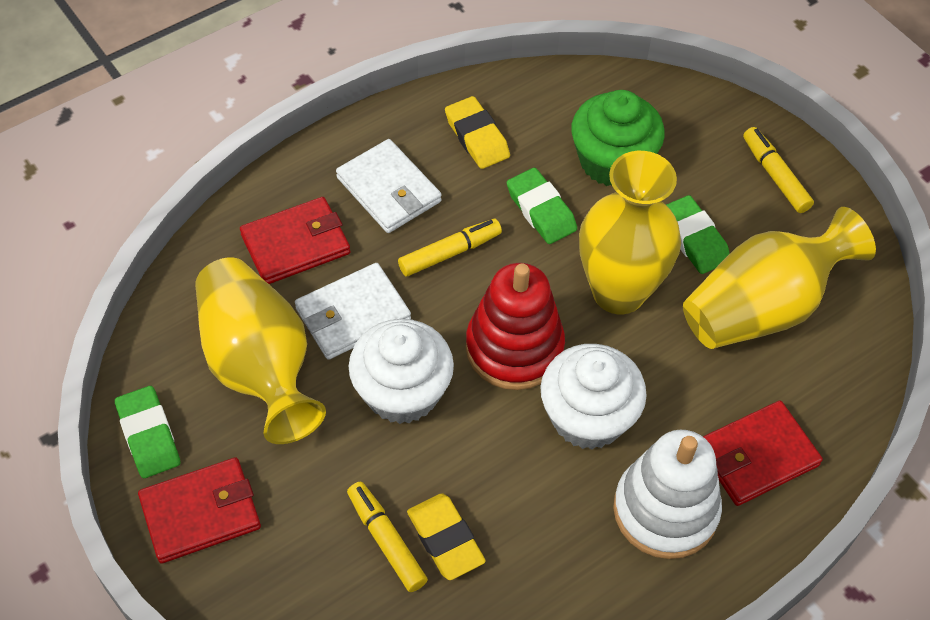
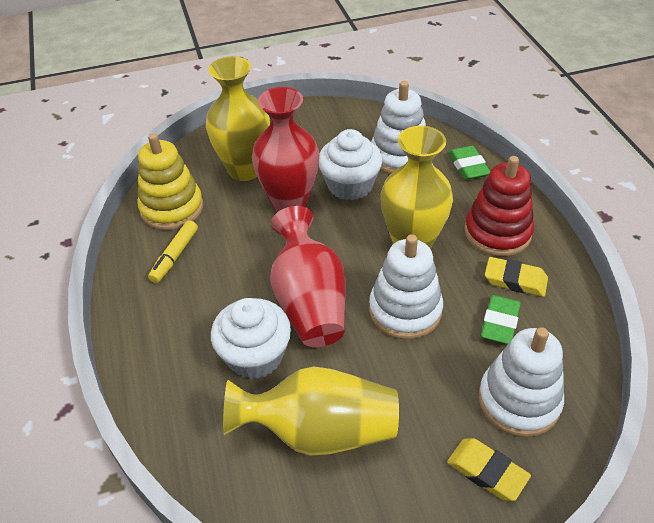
green cupcake: [571,90,665,186] = 1 -> none = 0
green eraser: [115,386,180,478] [507,168,577,244] [666,195,730,274] = 3 -> [449,146,490,180] [481,295,521,344] = 2
red vase: none = 0 -> [252,87,319,212] [270,206,346,347] = 2
red wallet: [138,457,261,564] [240,197,350,284] [703,401,823,506] = 3 -> none = 0
white stacking toy: [613,430,722,559] = 1 -> [369,234,443,339] [371,81,426,174] [479,327,564,437] = 3
white wallet: [295,263,411,360] [336,139,442,233] = 2 -> none = 0
yellow marker: [347,482,428,592] [398,219,502,276] [743,127,814,213] = 3 -> [148,220,198,283] = 1
yellow stacking toy: none = 0 -> [137,133,203,230] = 1

